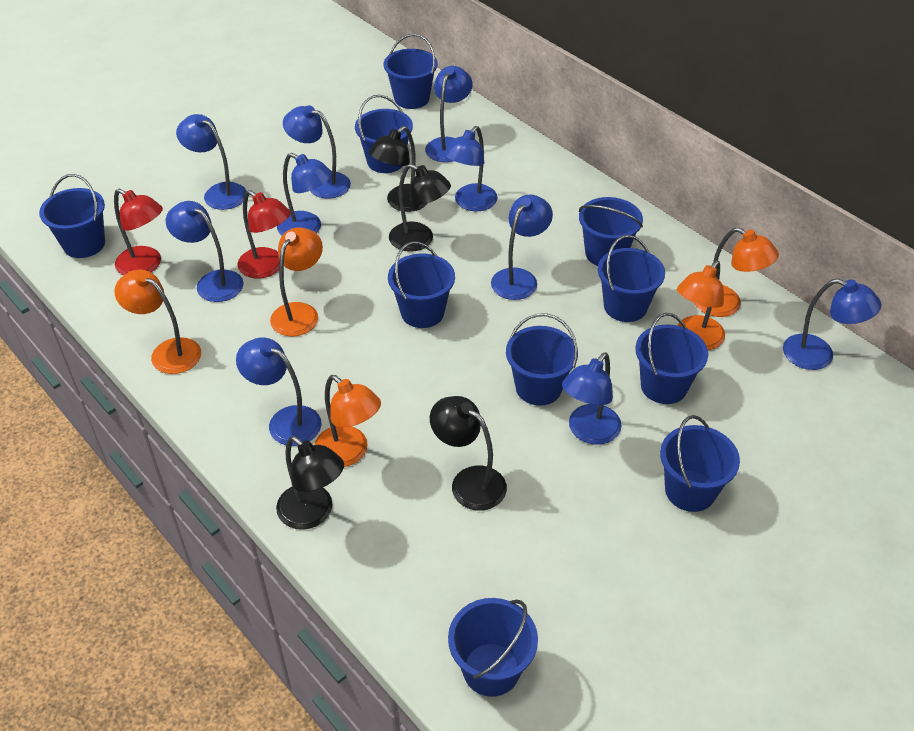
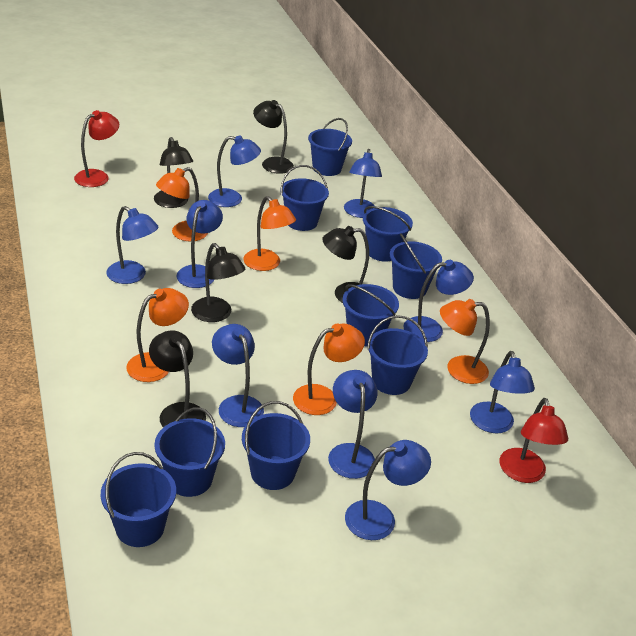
black lamp: [276,436,344,530] [369,126,428,212] [389,164,451,252] [430,396,507,511] = 4 -> [149,330,206,427] [154,137,193,208] [191,243,245,322] [253,100,294,174] [322,226,369,303] = 5
blue bucket: [39,174,105,258] [355,95,413,173] [384,34,438,109] [388,241,455,328] [448,598,538,697] [506,313,578,406] [579,197,643,266] [598,235,665,322] [635,313,708,404] [660,415,740,512] = 10 -> [101,452,176,547] [154,407,225,497] [242,401,310,490] [280,165,329,231] [308,118,352,176] [342,284,399,346] [363,206,413,262] [367,315,428,395] [390,233,442,299] = 9
blue lamp: [166,201,244,302] [176,114,246,210] [236,337,321,446] [277,153,332,235] [283,105,351,199] [425,66,473,162] [443,126,498,211] [491,195,553,300] [562,352,622,445] [783,278,881,370] = 10 -> [106,206,159,284] [177,200,223,288] [208,135,261,207] [212,324,264,427] [328,370,377,479] [344,149,382,218] [345,440,431,540] [403,260,474,342] [470,351,535,433] = 9

